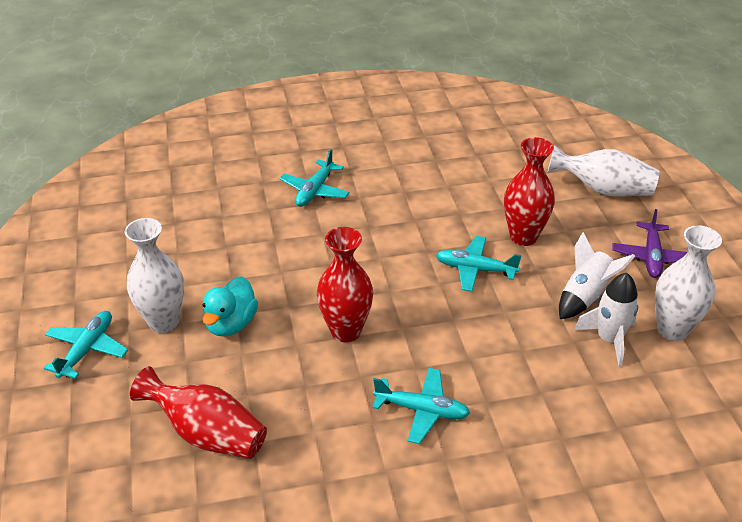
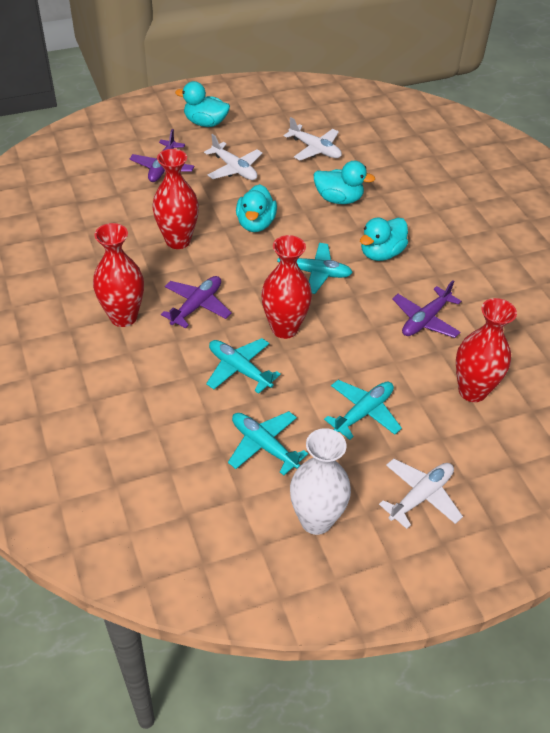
purple plane: [613,209,688,278] = 1 -> [130,129,195,182] [161,276,232,328] [392,280,461,338] = 3
red vase: [130,366,267,459] [317,227,373,343] [504,137,555,246] = 3 -> [93,223,144,327] [152,149,199,249] [261,235,312,339] [456,298,517,402] = 4
turquoise duck: [202,276,258,337] = 1 -> [175,81,230,127] [236,184,277,232] [314,161,375,204] [360,218,408,261] = 4
white plane: none = 0 -> [204,134,263,180] [284,117,342,160] [379,459,463,529] = 3
white rocket: [559,232,635,319] [574,273,638,367] = 2 -> none = 0
white vase: [125,218,184,333] [548,145,659,196] [655,225,722,341] = 3 -> [290,428,351,535] = 1

